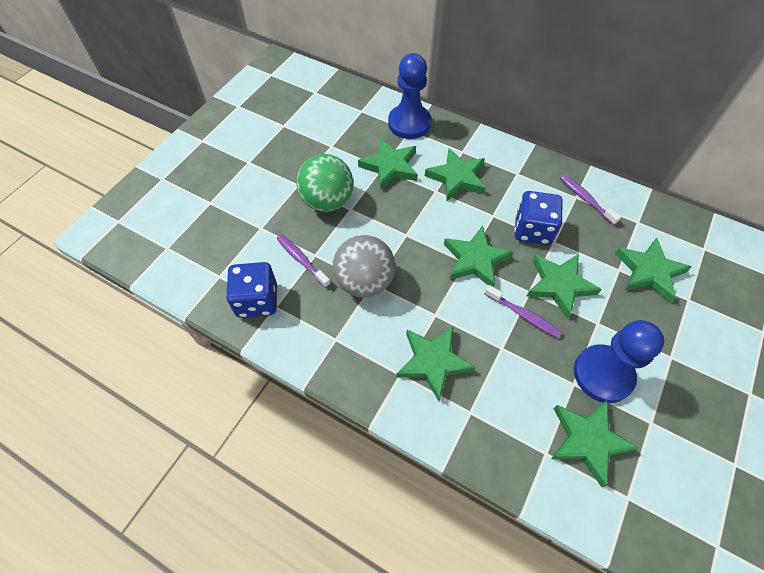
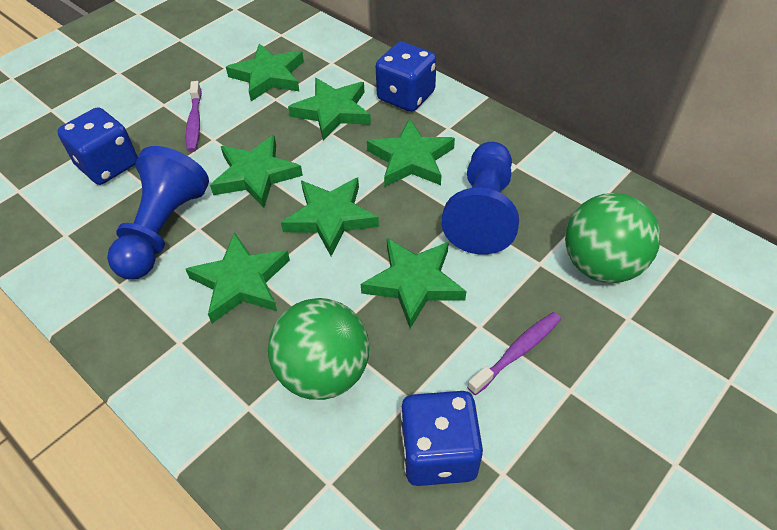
blue dice: [226,262,277,318] [514,191,563,245] = 2 -> [57,107,138,185] [376,42,437,112] [401,391,483,486] = 3
green ball: [296,154,353,212] = 1 -> [268,298,369,400] [565,193,660,283] = 2
grey ball: [333,235,395,298] = 1 -> none = 0
purple toothbrush: [277,234,331,288] [485,285,562,338] [560,175,621,225] = 3 -> [186,81,202,152] [467,312,561,395] = 2

